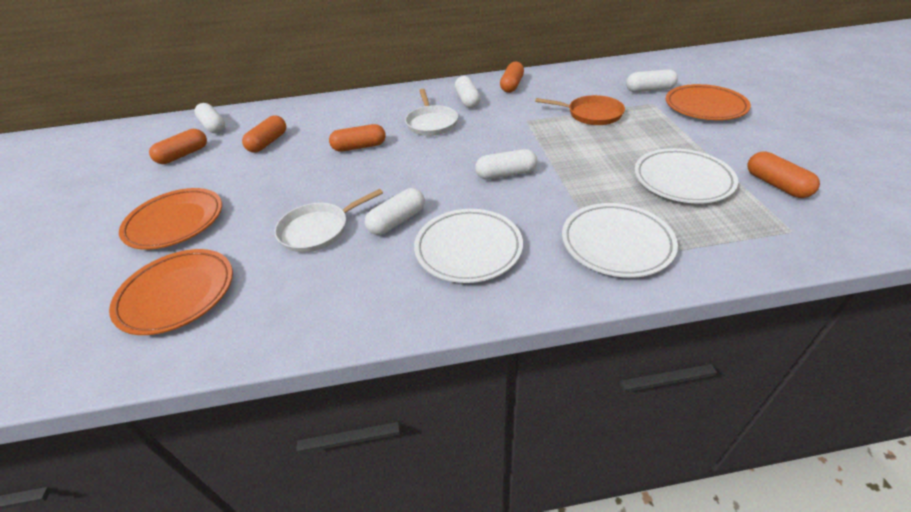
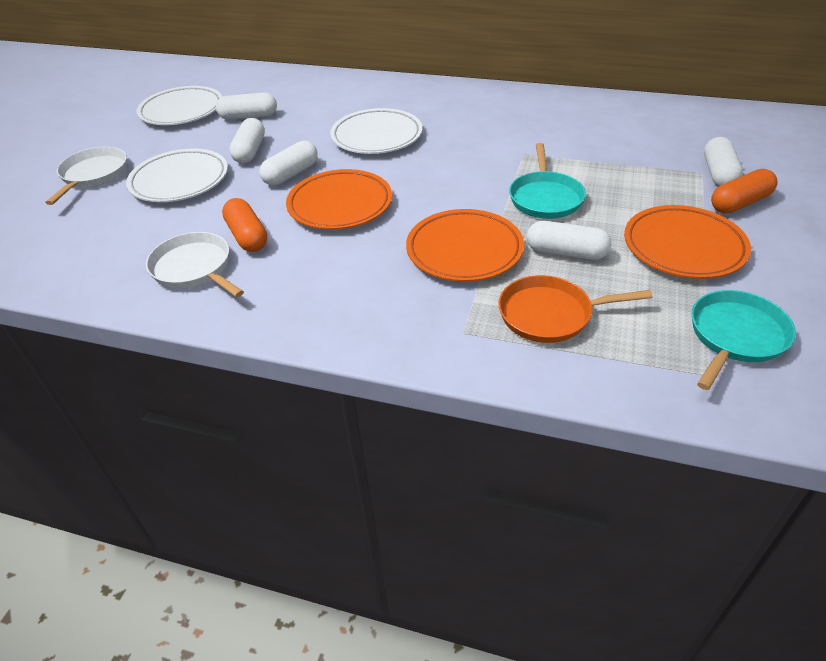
orange capsule: [149,129,207,164] [242,116,286,153] [329,124,386,152] [500,62,524,93] [747,151,820,198] = 5 -> [222,198,267,252] [711,169,778,213] = 2
turquoise pan: none = 0 -> [509,143,586,219] [691,290,796,390] = 2

